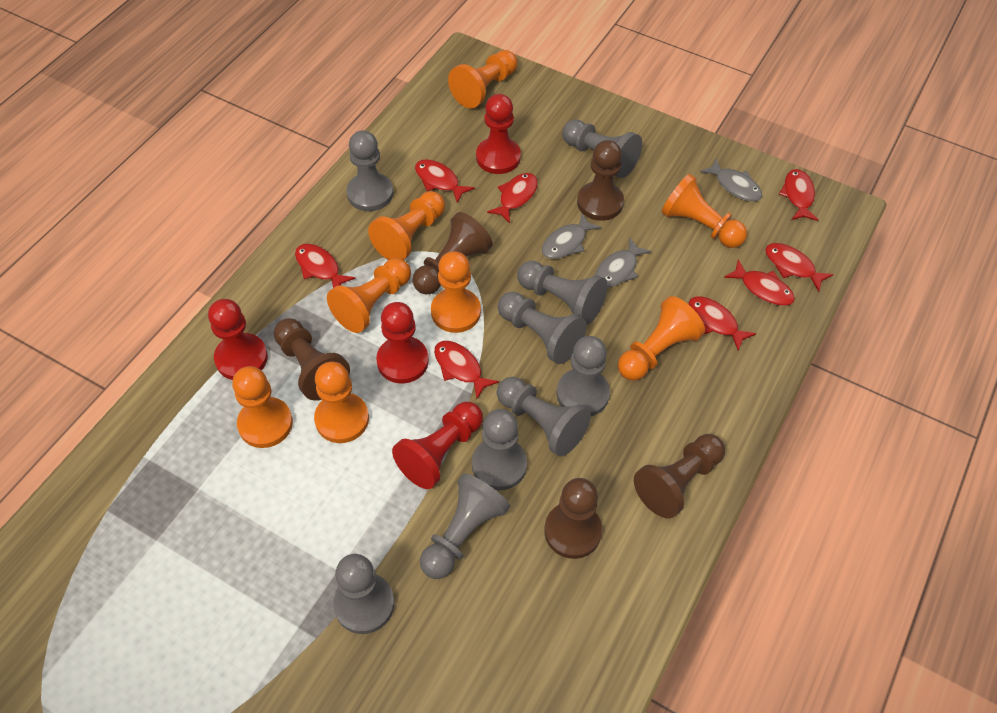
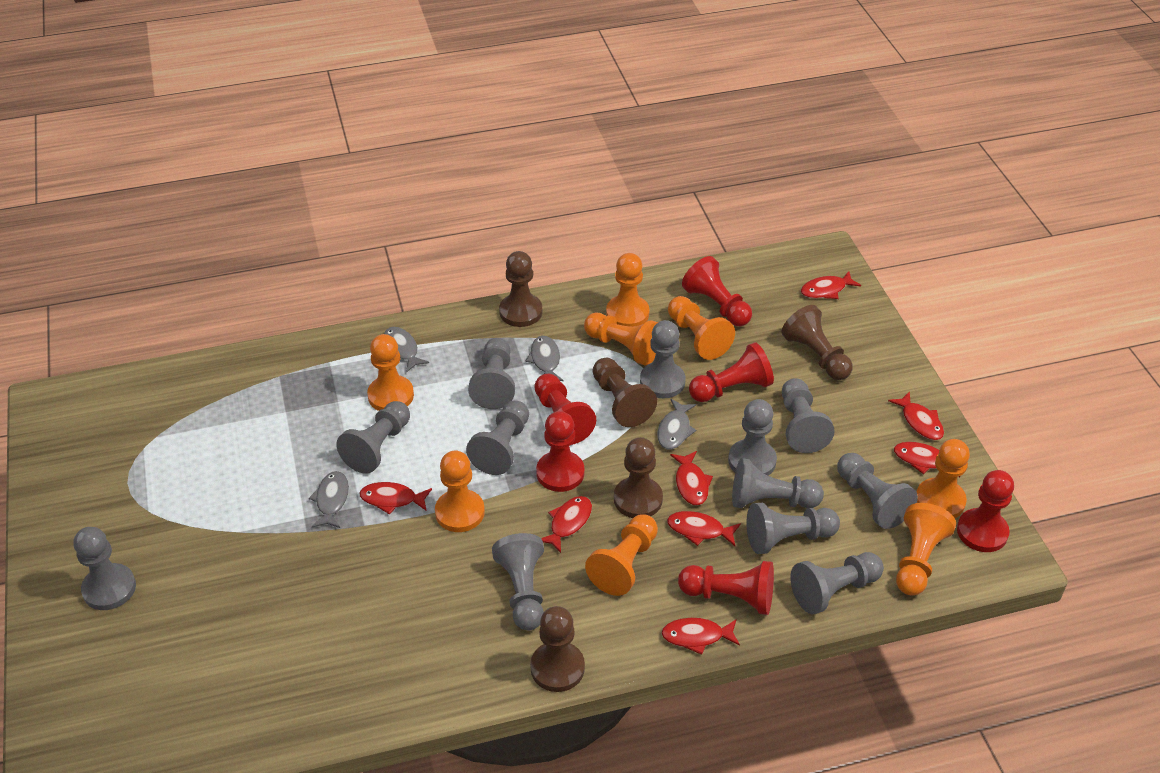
grey fish: [542,213,602,259] [595,237,652,288] [700,158,762,201] = 3 -> [309,471,349,528] [384,327,429,373] [525,336,563,381] [657,399,696,449] = 4
grey pawn: [333,554,394,634] [346,130,393,211] [420,473,510,579] [472,409,527,490] [497,377,591,456] [498,292,587,364] [517,261,607,325] [557,336,610,416] [562,119,642,178] = 9 -> [74,527,136,610] [336,401,410,474] [466,401,529,475] [468,338,515,409] [492,533,544,630] [640,320,686,398] [728,399,777,476] [732,458,824,508] [747,503,840,554] [782,378,835,453] [790,552,884,614] [837,453,918,529] = 12
red pawn: [208,299,268,380] [376,302,429,384] [392,402,483,489] [476,94,521,174] = 4 -> [534,374,596,445] [536,411,585,492] [678,561,774,615] [682,256,752,326] [689,342,774,402] [957,470,1014,552] = 6

